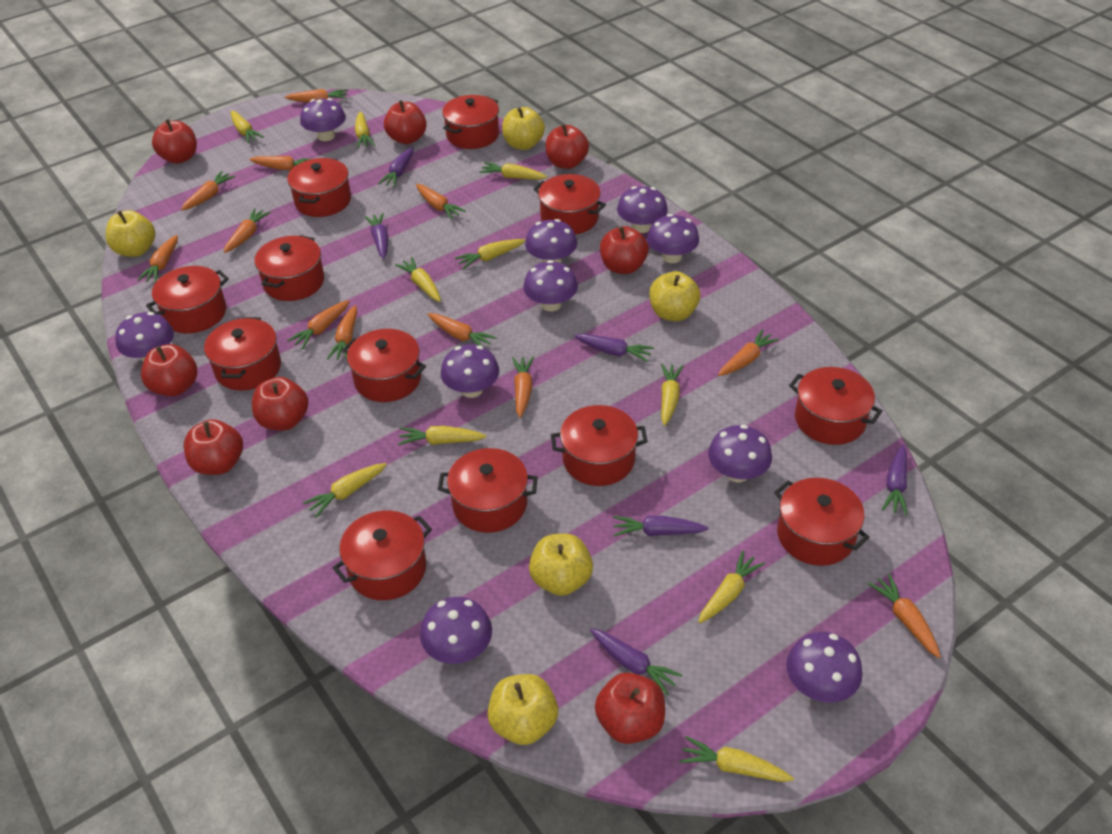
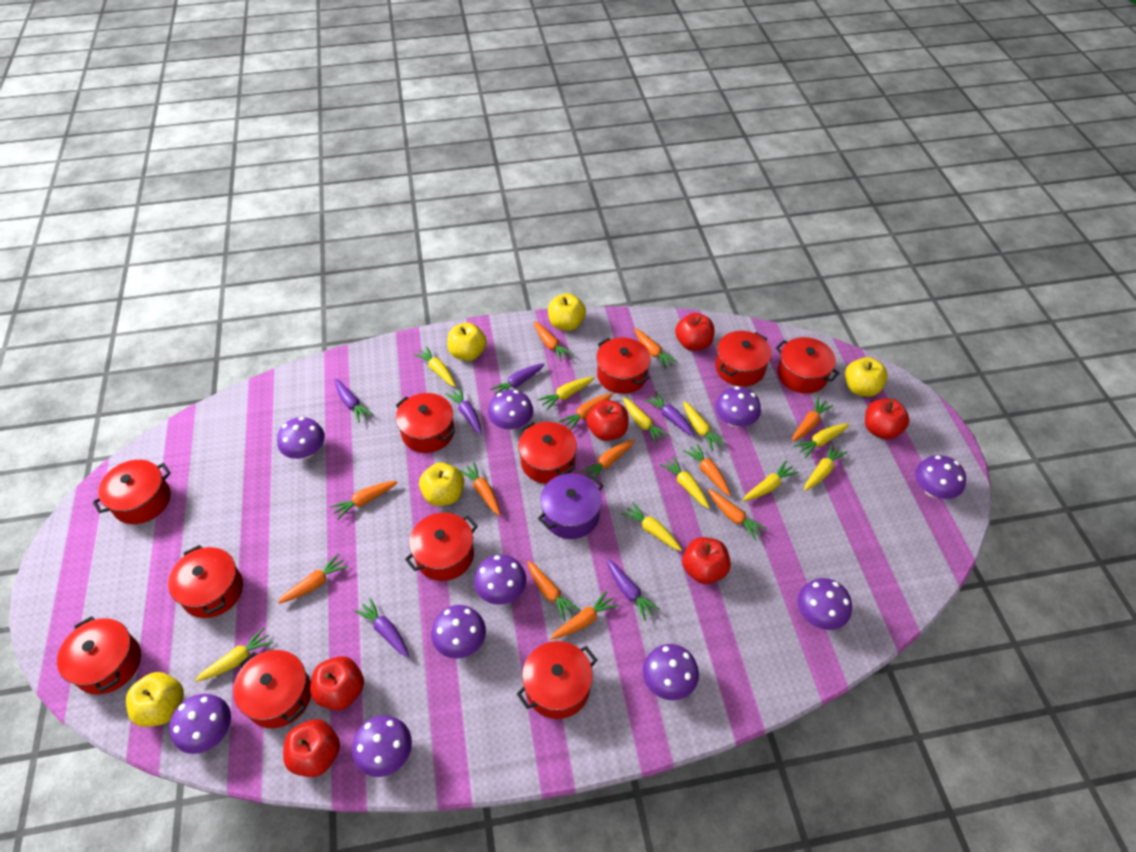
purple pot: none = 0 -> [538,473,604,539] = 1
red apple: [141,344,197,397] [152,119,197,164] [184,419,243,475] [252,377,309,431] [384,100,427,144] [545,124,589,169] [595,673,665,744] [600,226,649,274] = 8 -> [283,719,340,777] [310,656,364,710] [586,400,629,441] [675,313,714,351] [682,537,731,584] [865,399,910,440] = 6
red pot: [146,266,229,333] [204,317,281,391] [255,235,324,301] [287,158,351,217] [333,510,432,600] [343,329,426,402] [438,448,538,533] [442,95,499,149] [533,174,606,234] [551,405,648,486] [774,478,870,566] [789,367,882,445] = 12 -> [57,616,141,694] [93,460,171,524] [168,545,243,618] [233,650,311,728] [396,393,455,453] [405,513,478,581] [517,641,597,719] [518,422,577,484] [596,337,651,394] [715,331,772,387] [776,337,840,394] = 11

